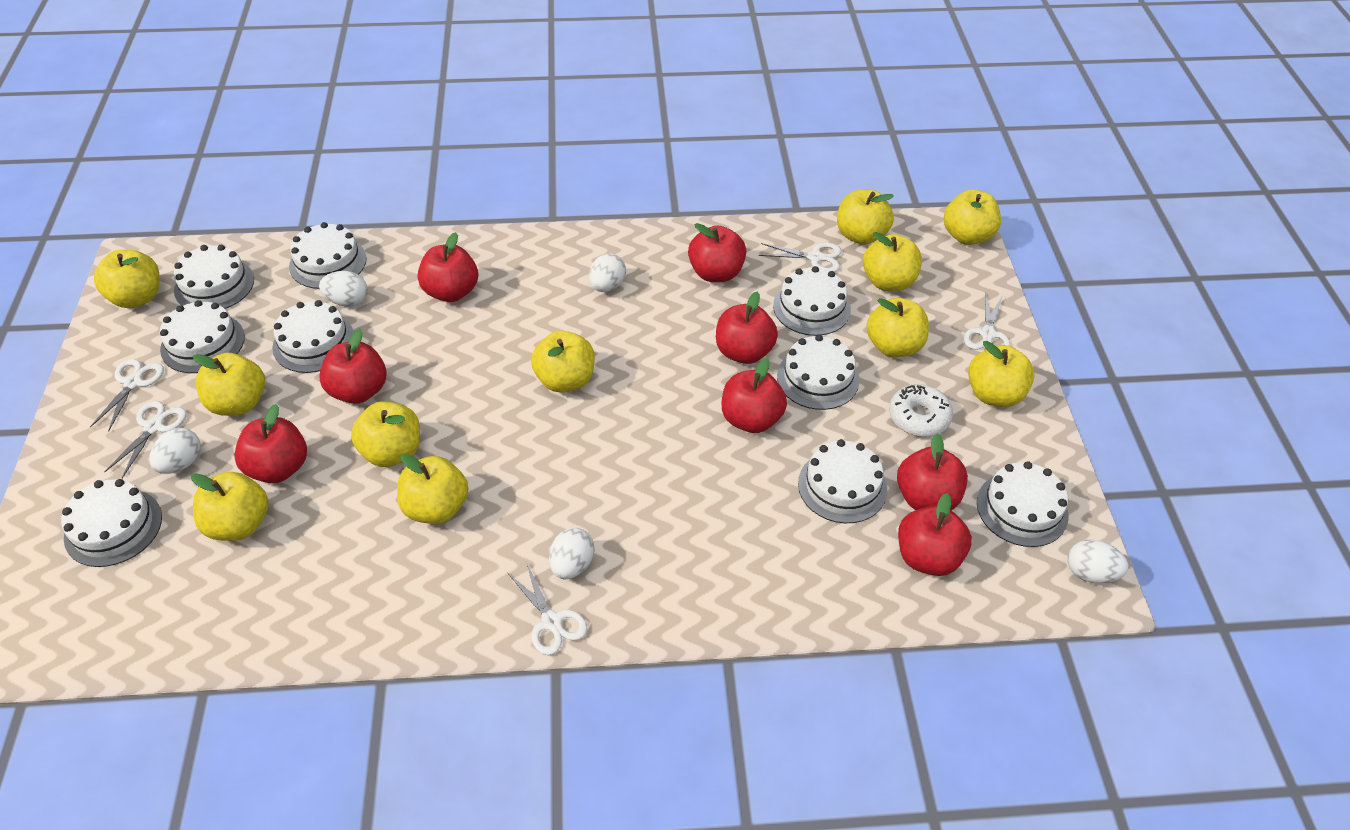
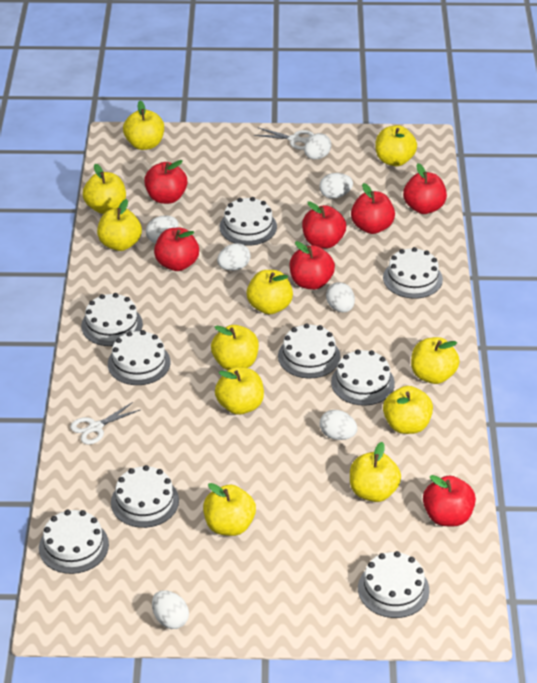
red apple: [234,404,307,483] [319,329,387,404] [418,232,478,302] [688,223,746,282] [716,292,778,364] [722,358,787,433] [897,433,968,510] [898,493,972,576] = 8 -> [144,160,187,204] [154,228,199,271] [290,241,335,290] [302,201,346,249] [351,183,395,234] [403,163,447,214] [423,475,476,526] = 7
white donut: [889,384,953,437] = 1 -> none = 0
white egg: [149,428,201,474] [319,271,368,307] [549,528,594,579] [589,253,626,292] [1068,540,1128,583] = 5 -> [146,215,178,243] [152,591,189,629] [217,243,250,271] [304,133,331,160] [319,173,353,199] [320,410,357,440] [326,282,355,312] = 7
white scissors: [90,359,164,432] [104,401,187,478] [508,562,588,655] [759,243,842,272] [964,292,1011,350] = 5 -> [70,402,140,444] [254,127,314,150] = 2

